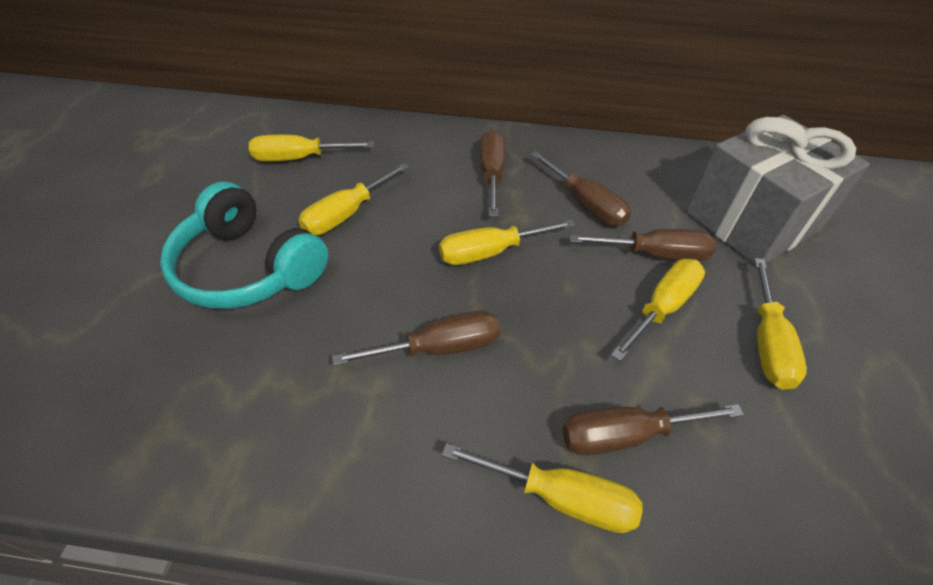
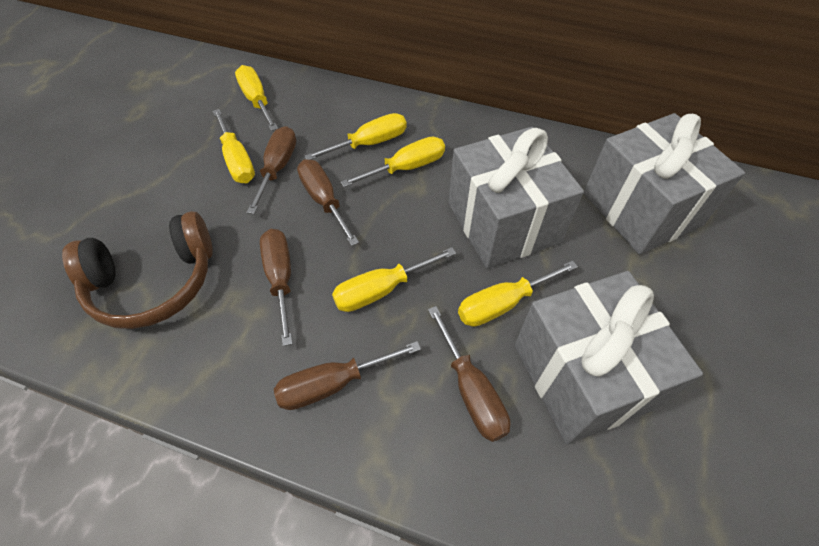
brown headphones: none = 0 -> [62,211,213,329] = 1
grey gift: [686,115,870,265] = 1 -> [448,127,584,269] [515,271,703,444] [583,113,745,254] = 3
turquoise headphones: [160,182,328,309] = 1 -> none = 0

